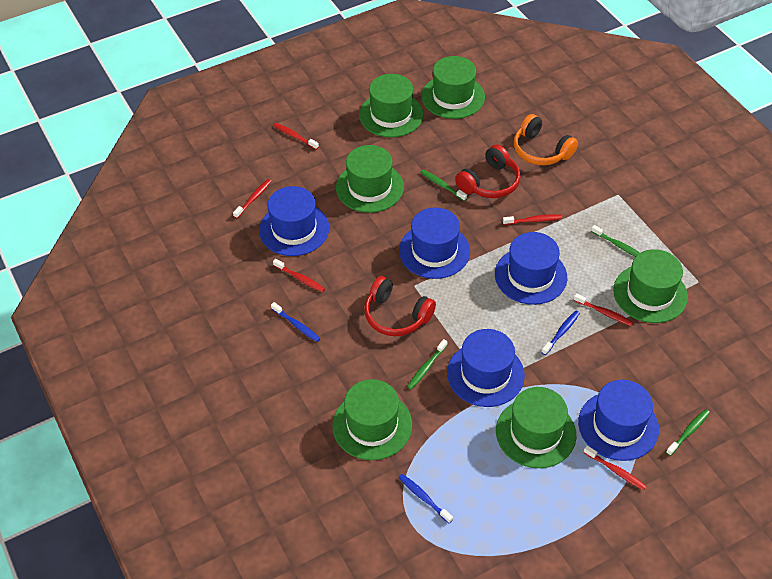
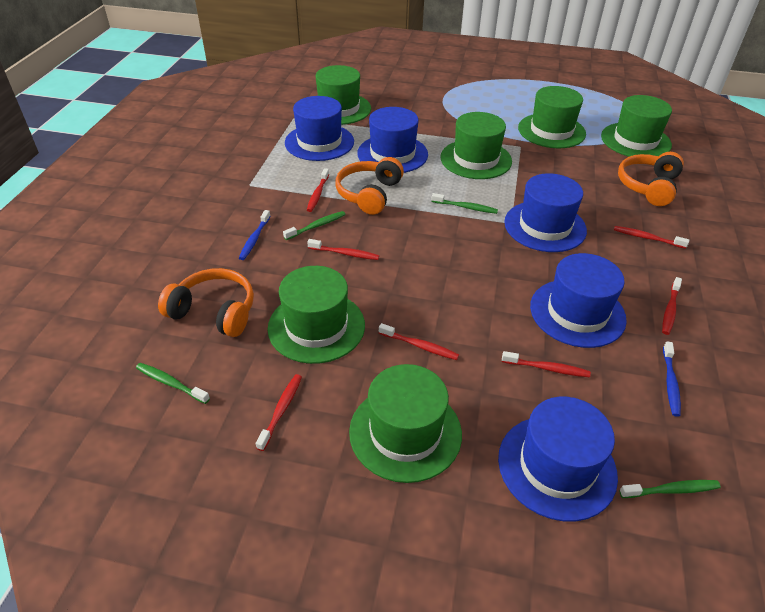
blue toothbrush: [271,302,320,342] [398,474,453,523] [541,310,580,355] = 3 -> [239,210,271,260] [663,341,681,417] = 2
orange headphones: [514,114,578,165] = 1 -> [158,268,254,337] [335,157,404,215] [618,152,684,206] = 3
red headphones: [364,276,436,336] [455,144,521,198] = 2 -> none = 0
red toothbrush: [233,179,272,219] [273,123,319,150] [273,259,325,292] [503,214,562,225] [573,293,633,326] [583,446,646,490] = 6 -> [256,374,302,451] [307,168,329,212] [307,239,379,260] [379,323,459,360] [502,351,591,377] [614,226,689,249] [662,277,682,335] = 7

